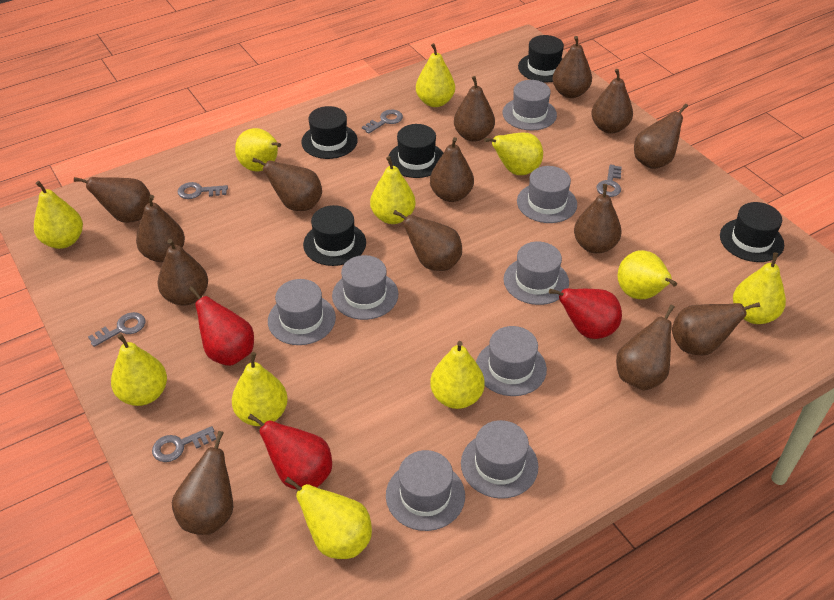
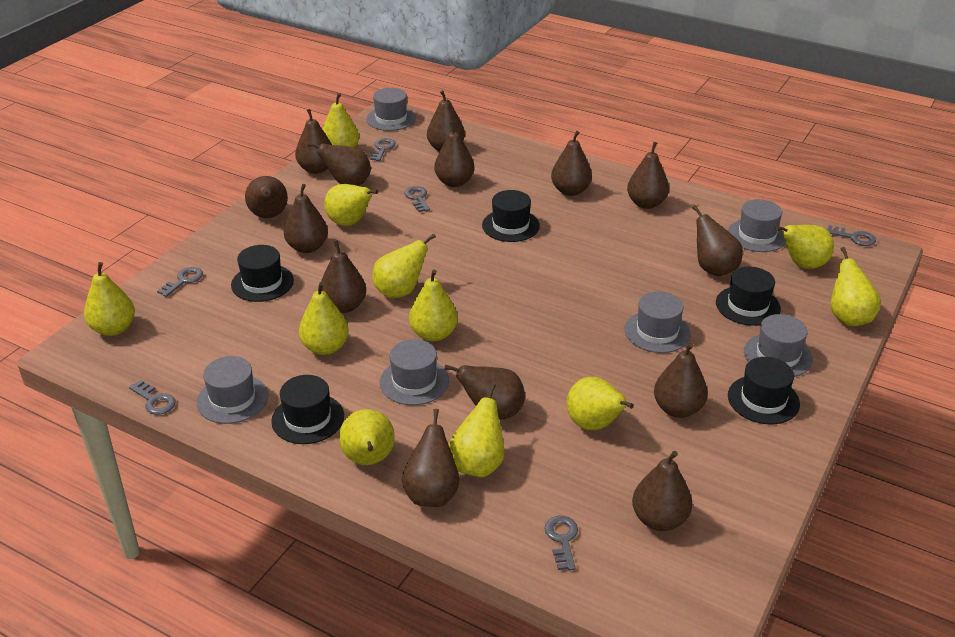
grey hat: [268,279,336,345] [332,255,398,320] [386,450,465,531] [461,420,539,499] [476,326,547,396] [502,80,557,131] [504,241,569,305] [517,166,577,223] = 8 -> [197,356,269,424] [366,88,416,131] [380,339,449,405] [625,292,691,353] [728,199,786,252] [744,314,813,377] = 6
grey key: [88,312,145,347] [152,426,216,462] [177,182,228,199] [362,110,403,133] [596,164,622,197] = 5 -> [129,380,175,415] [157,267,203,297] [370,138,396,161] [404,186,430,212] [544,516,578,570] [827,225,876,246] = 6
red pear: [189,286,254,366] [248,414,332,490] [549,288,622,339] = 3 -> none = 0

